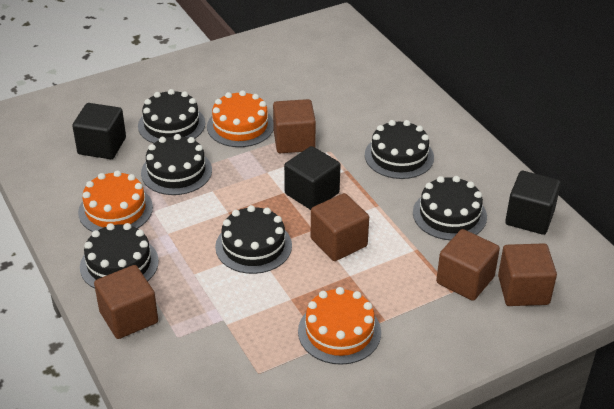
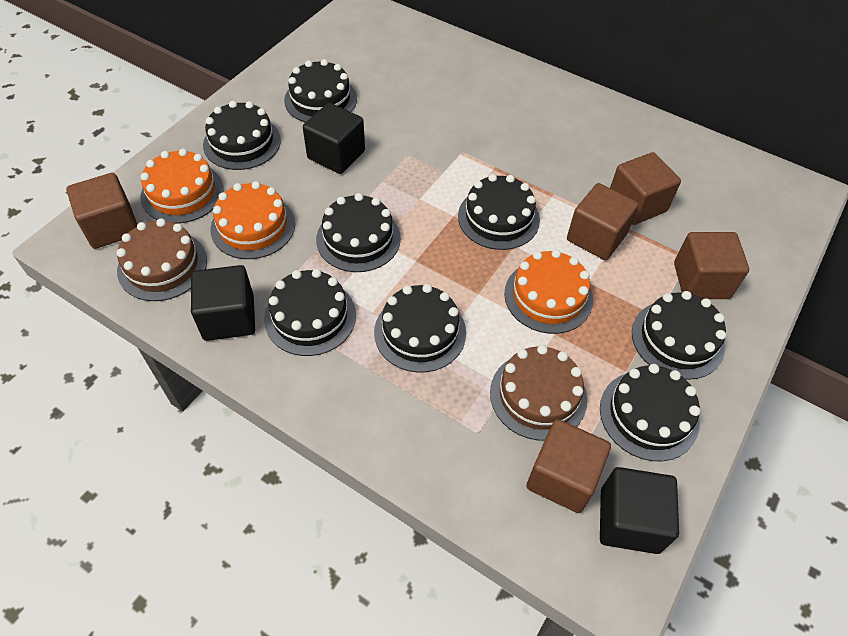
black cake: [80,223,159,289] [138,89,205,143] [141,134,212,195] [215,205,292,274] [365,120,434,179] [413,176,487,240] = 6 -> [203,101,281,170] [264,269,356,356] [284,59,357,123] [316,193,401,272] [374,284,466,373] [458,174,540,250] [600,364,700,461] [632,291,726,380] = 8
brown cake: none = 0 -> [117,218,207,301] [490,345,587,441] = 2

